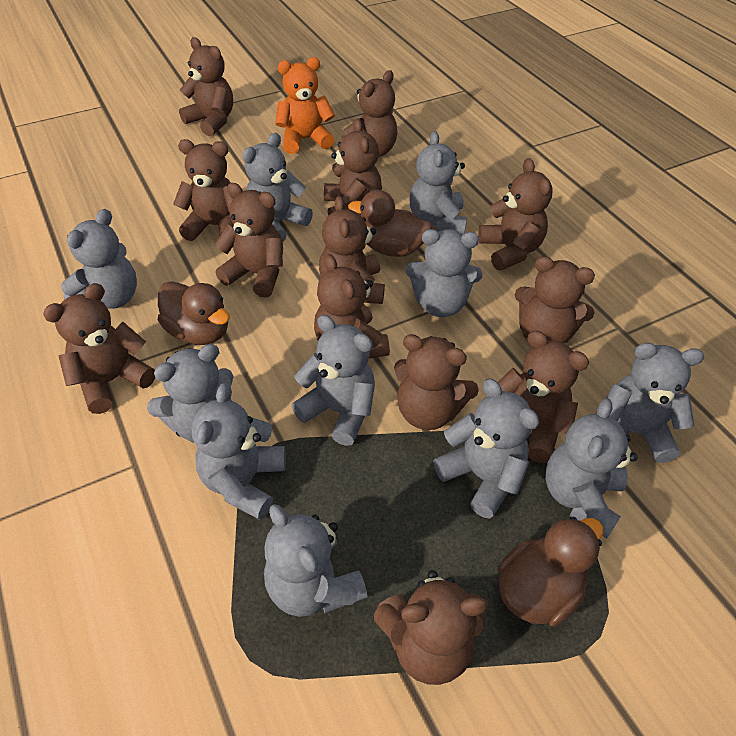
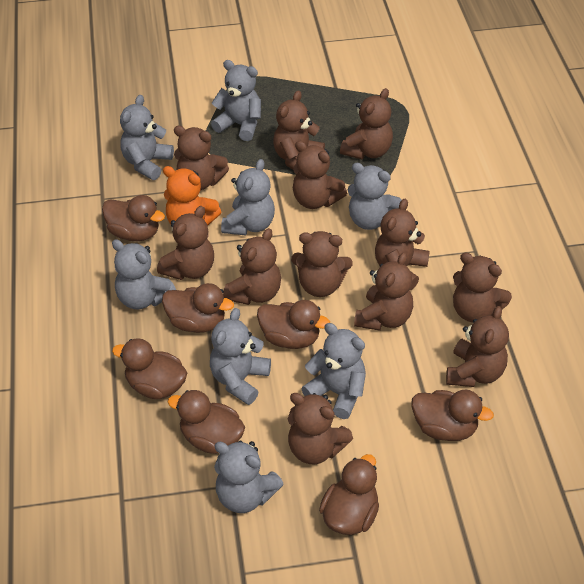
brown duck: [158,281,230,345] [348,190,432,257] [498,517,603,627] = 3 -> [102,195,165,241] [112,338,187,399] [162,283,234,333] [168,390,245,454] [257,300,330,349] [319,454,379,535] [411,390,494,441] = 7
brown teddy bear: [43,283,155,414] [173,139,234,241] [179,37,233,136] [214,183,283,297] [314,254,390,358] [319,196,385,304] [324,119,382,216] [339,70,397,157] [374,570,488,685] [394,334,479,430] [478,158,552,270] [498,331,589,463] [515,256,595,344] = 13 -> [157,206,214,280] [174,126,229,191] [223,228,281,305] [273,90,325,170] [288,393,353,464] [291,231,353,297] [293,141,347,209] [340,88,393,159] [354,252,413,331] [375,199,430,290] [446,306,509,387] [453,252,512,322] = 12
grey teddy bear: [61,209,137,309] [147,344,234,443] [191,383,286,520] [242,133,313,242] [264,504,367,617] [292,315,375,446] [406,229,483,317] [410,131,467,234] [434,379,539,519] [545,398,638,539] [606,343,704,463] = 11 -> [112,239,176,309] [120,95,174,180] [210,308,271,405] [211,60,261,141] [214,441,284,513] [221,159,275,235] [301,323,366,419] [348,163,402,230] = 8

